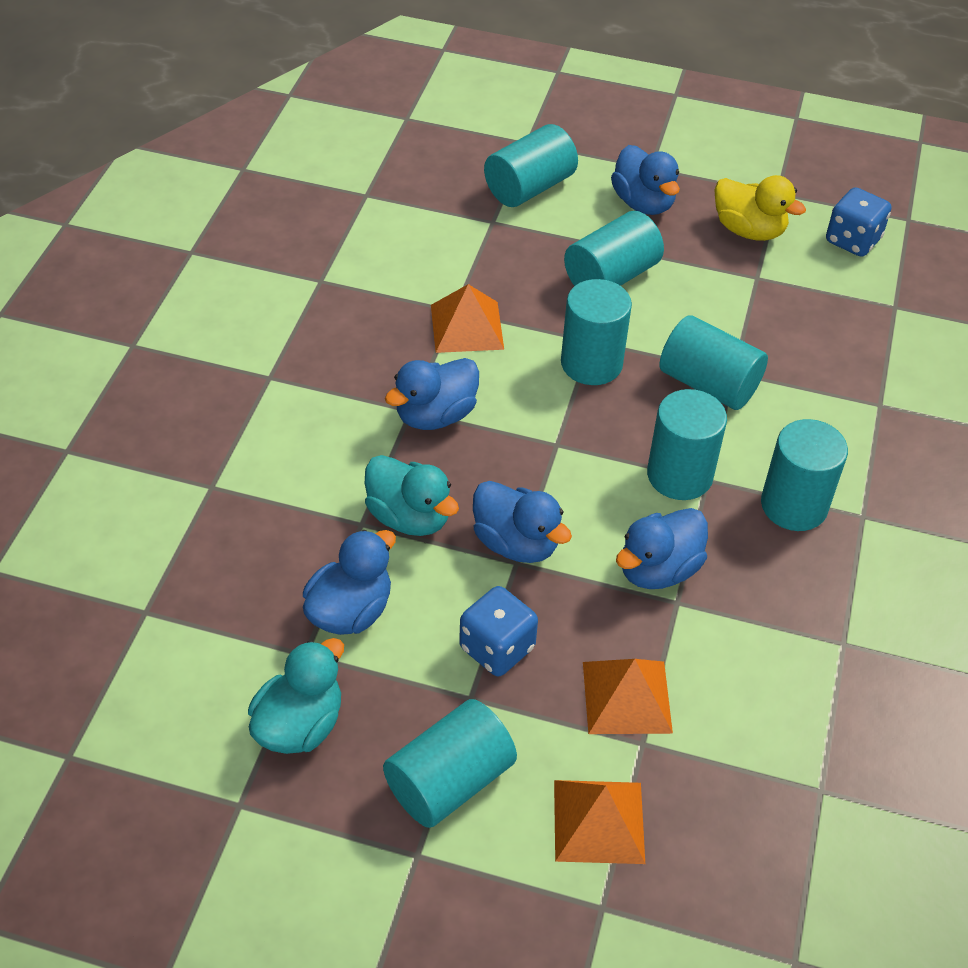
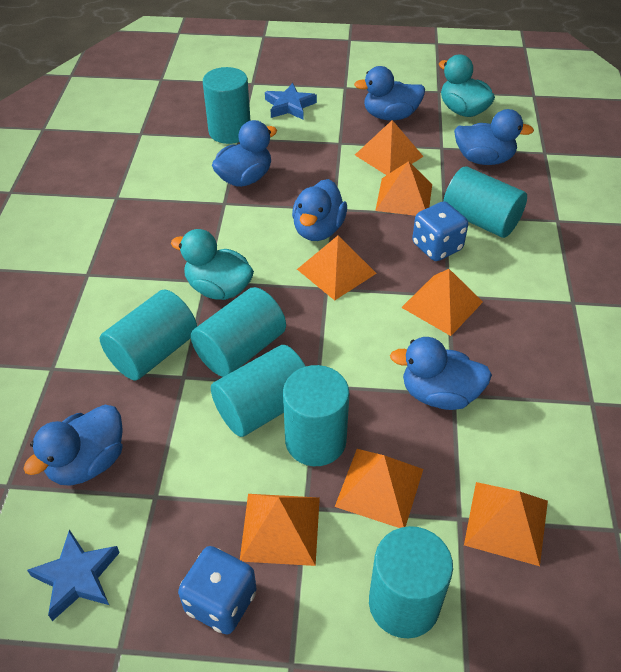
blue duck: [303,530,396,635] [385,358,479,430] [473,481,572,563] [611,145,680,215] [616,508,708,589] = 5 -> [23,404,123,486] [212,120,277,187] [292,179,347,241] [354,66,425,121] [390,337,492,410] [454,109,534,165] = 6
blue star: none = 0 -> [27,529,120,621] [265,83,317,120] = 2
orange pyramid: [431,284,504,353] [554,780,645,864] [583,659,673,734] = 3 -> [240,494,320,566] [297,236,377,300] [335,449,423,528] [355,120,424,175] [375,161,432,216] [401,269,483,336] [464,482,548,566] = 7
yellow duck: [714,175,806,241] = 1 -> none = 0

